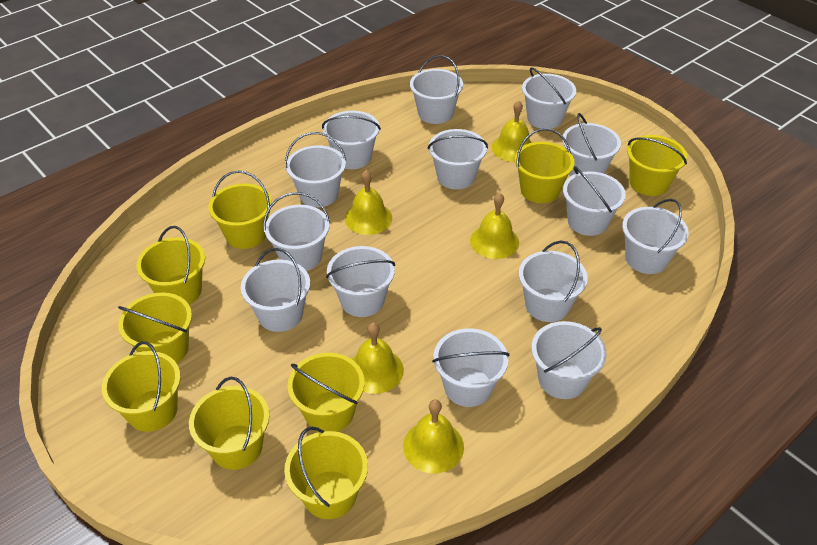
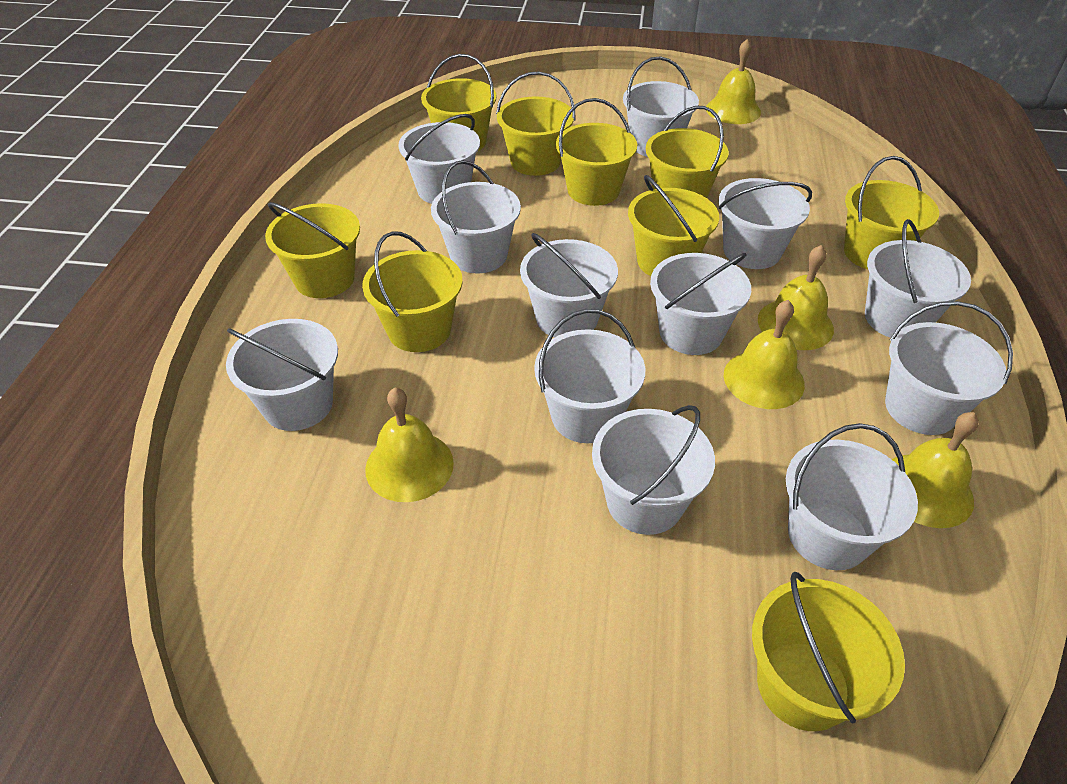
white bucket: [241,248,310,332] [263,192,330,271] [285,132,346,207] [322,111,381,169] [326,246,395,317] [410,55,463,124] [428,129,488,189] [432,328,509,407] [519,241,588,322] [522,67,576,129] [531,321,606,399] [562,113,621,177] [563,166,626,236] [622,199,689,274] = 14 -> [226,319,338,431] [398,114,480,204] [431,160,521,273] [520,233,618,338] [534,309,645,443] [592,405,715,535] [623,56,699,157] [650,253,751,355] [719,178,812,269] [786,423,918,570] [865,219,971,338] [885,301,1013,435] = 12

